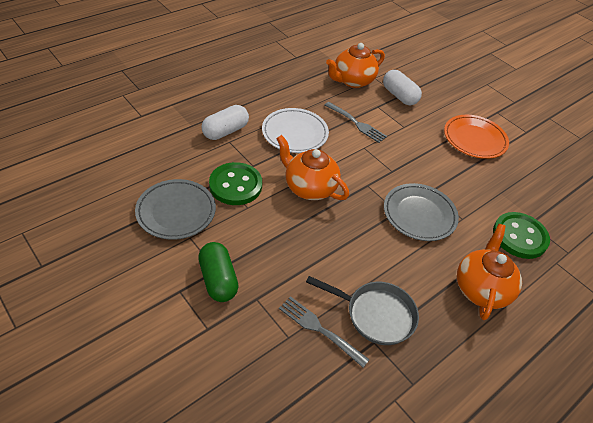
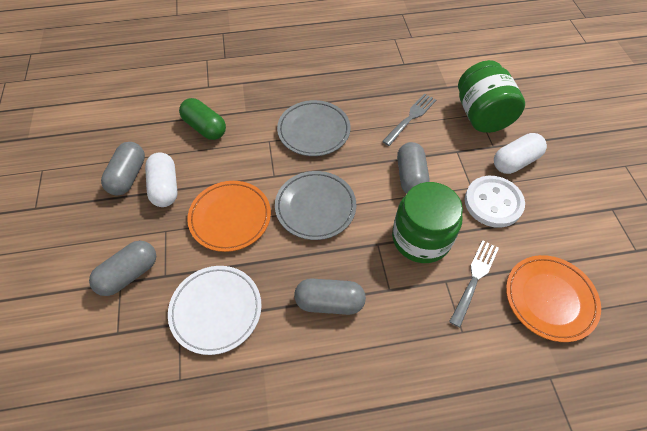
green button: [209,162,262,205] [493,212,550,259] = 2 -> none = 0
green jar: none = 0 -> [392,182,463,263] [458,60,525,133] = 2
grey capsule: none = 0 -> [89,241,156,296] [101,142,145,196] [294,278,366,315] [397,142,430,194] = 4
grey pan: [306,276,419,345] = 1 -> none = 0
orange plate: [444,115,509,159] = 1 -> [187,181,271,252] [506,255,601,342] = 2
orange teapot: [276,135,349,200] [326,43,385,88] [457,224,522,320] = 3 -> none = 0
white button: none = 0 -> [465,176,525,228] = 1

